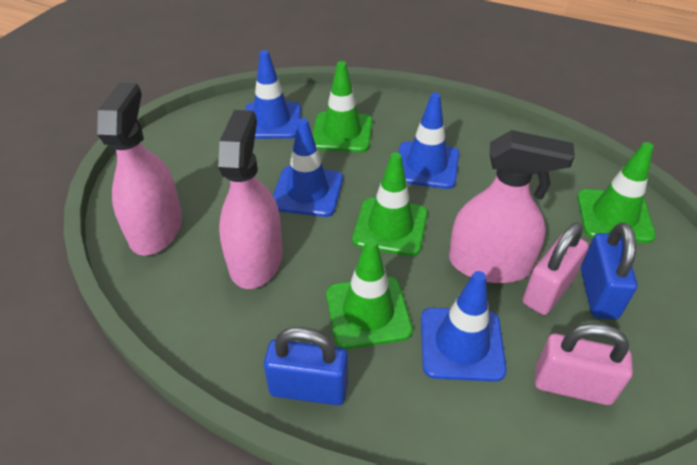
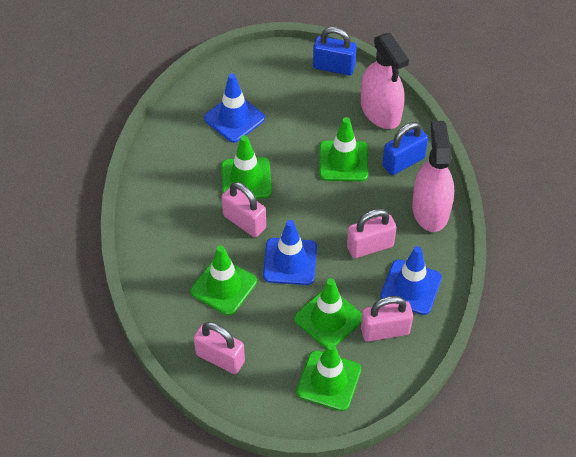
blue traffic cone: [246,50,301,139] [273,118,343,217] [398,93,459,189] [421,271,507,382] = 4 -> [204,73,265,143] [263,220,317,285] [380,246,442,315] = 3
green traffic cone: [312,61,372,153] [326,238,413,349] [352,153,428,256] [577,142,656,243] = 4 -> [191,245,257,316] [221,135,272,199] [294,278,362,348] [296,343,361,411] [319,117,368,181] = 5
pink padlock: [522,222,589,315] [535,323,633,405] = 2 -> [193,322,245,374] [222,182,266,237] [347,209,396,258] [361,296,413,342] = 4
pink spray bottle: [97,83,182,256] [218,110,283,289] [449,130,575,283] = 3 -> [361,33,409,129] [412,121,454,232] = 2

